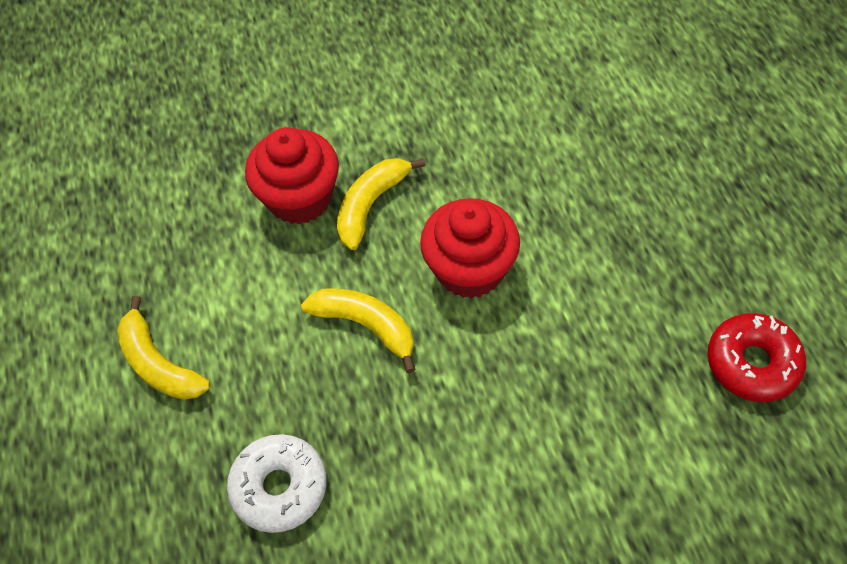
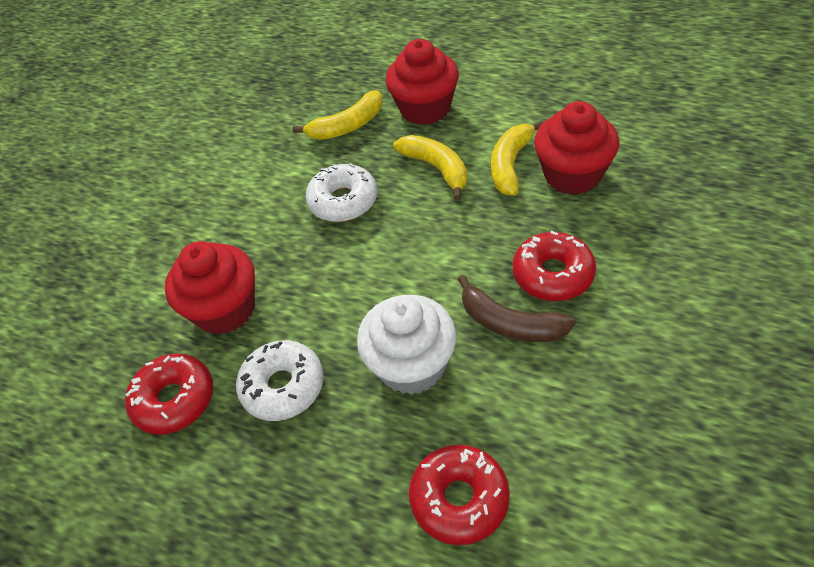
brown banana: none = 0 -> [458,275,576,342] = 1
red cupcake: [245,127,339,224] [420,198,520,299] = 2 -> [165,241,255,335] [386,39,459,125] [534,101,619,195] = 3
red donut: [707,313,806,402] = 1 -> [125,353,213,435] [409,445,510,545] [513,231,596,301] = 3
white cupcake: none = 0 -> [357,295,456,395] = 1
white donut: [227,434,326,533] = 1 -> [236,340,324,421] [306,163,377,222] = 2

